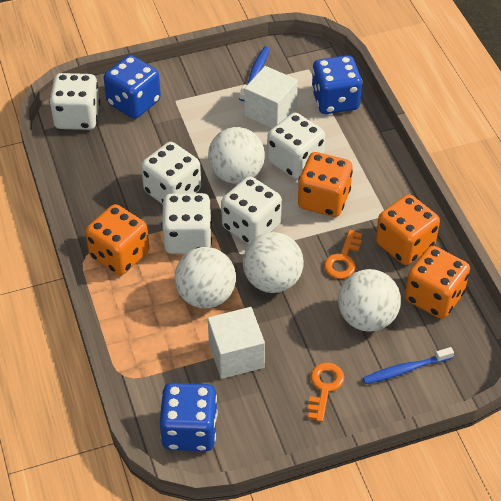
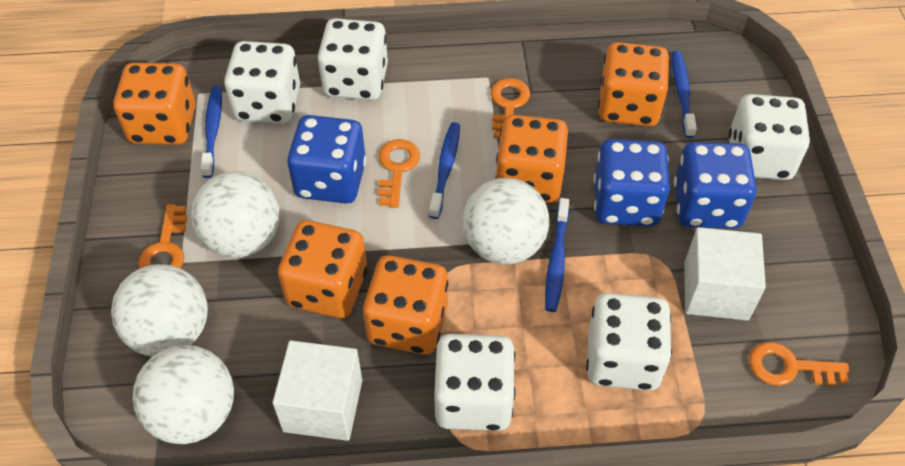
blue toothbrush: [239,47,270,101] [363,347,454,384] = 2 -> [200,86,222,178] [429,122,460,219] [545,198,569,312] [672,51,697,138] = 4
orange dice: [85,204,149,275] [298,152,353,217] [376,194,440,265] [405,246,470,319] = 4 -> [114,63,196,145] [278,220,367,318] [363,255,449,355] [495,115,569,203] [598,42,670,126] = 5
orange key: [308,363,344,422] [324,230,362,279] = 2 -> [138,204,187,269] [378,139,420,208] [490,78,530,138] [749,342,850,386] = 4

